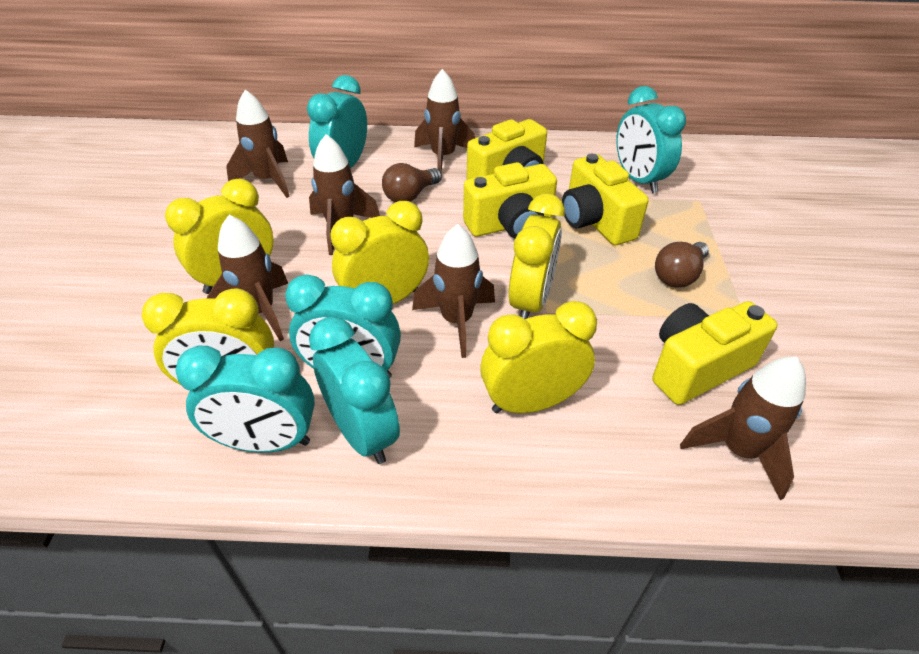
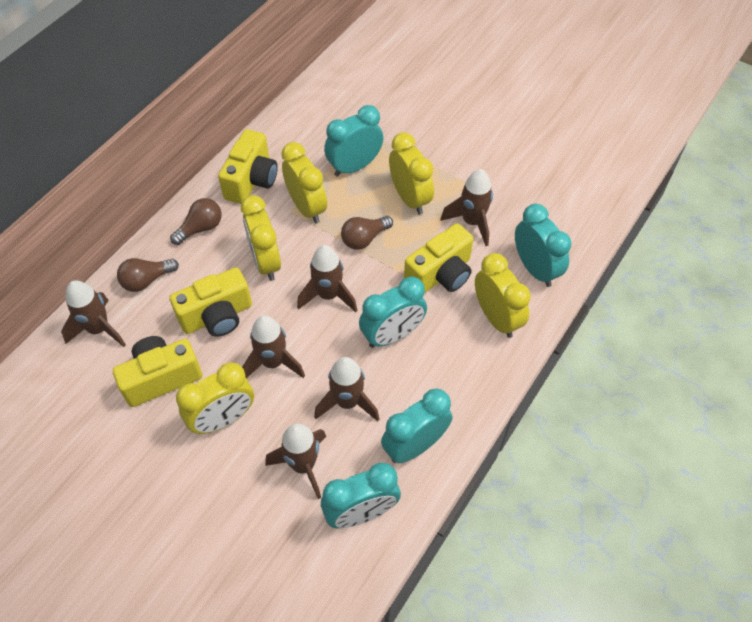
brown light bulb: [382,163,442,202] [655,242,709,288] = 2 -> [117,258,179,292] [170,198,222,245] [341,216,393,250] = 3

